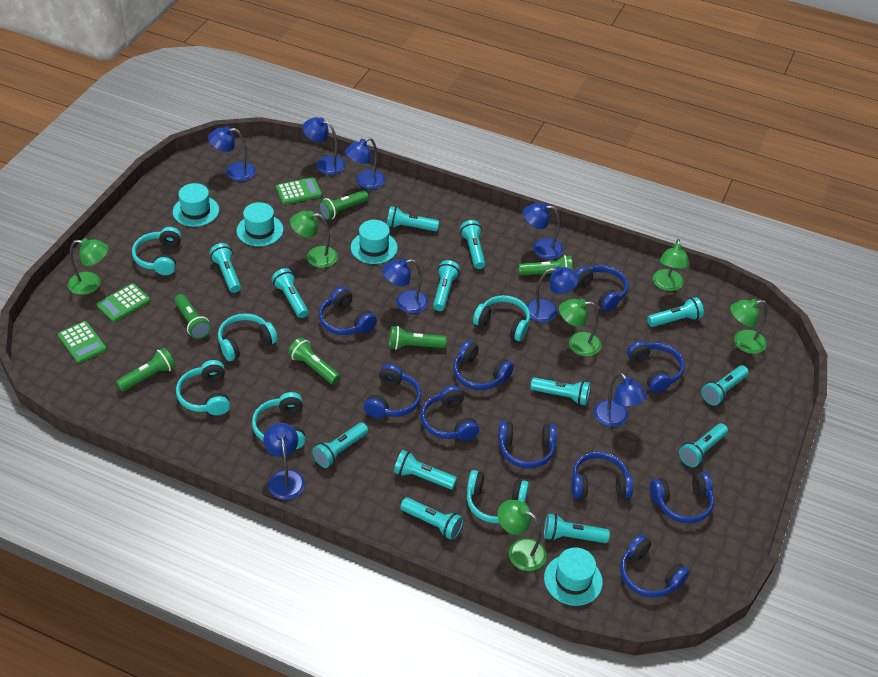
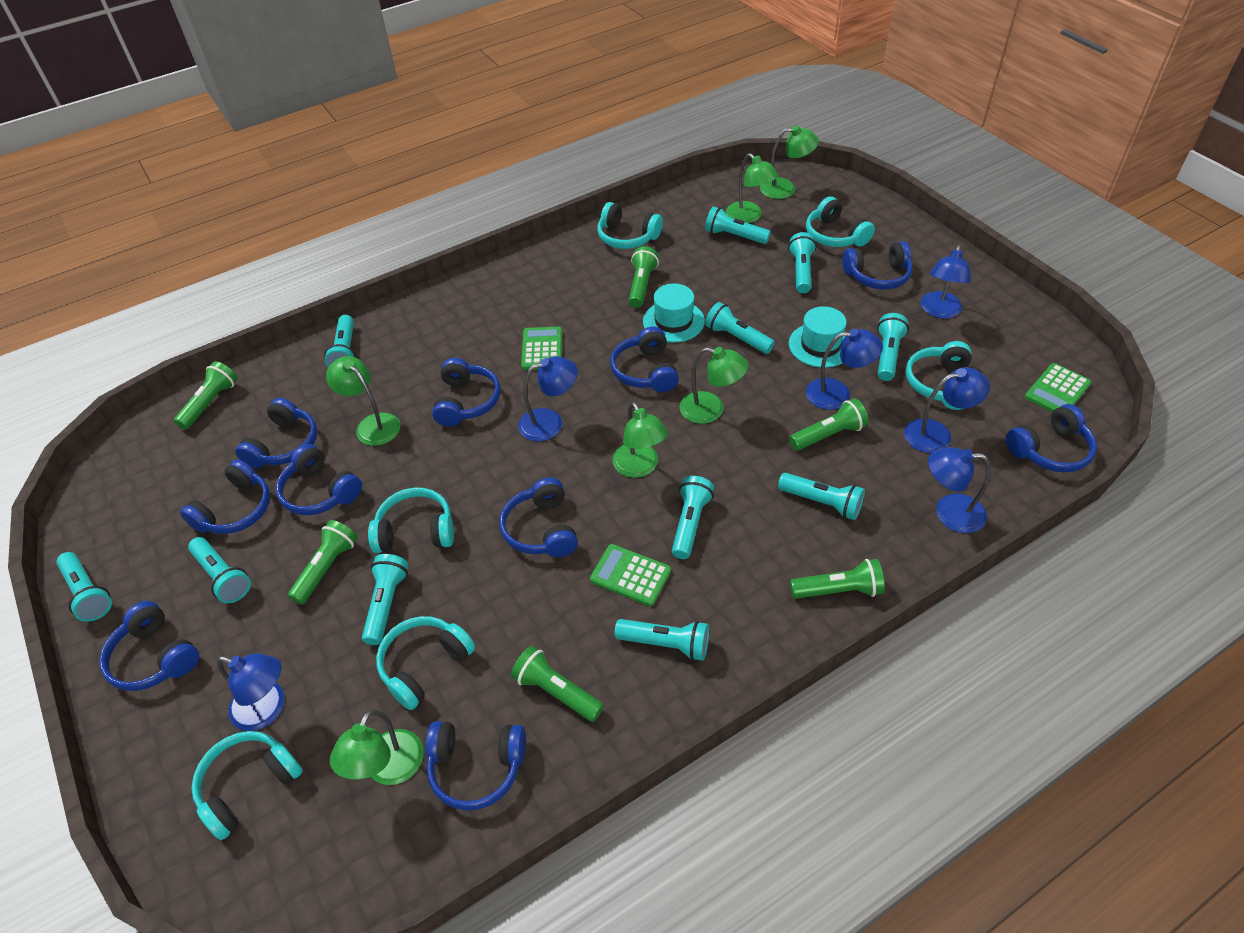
blue lamp: [208,126,256,181] [263,423,305,500] [302,117,345,175] [345,138,385,189] [382,258,428,314] [523,203,563,259] [527,266,579,322] [594,373,647,427] = 8 -> [217,653,285,731] [518,356,578,442] [806,329,883,410] [904,367,990,453] [921,245,971,319] [928,447,990,533] = 6
turquoise flashlight: [210,243,241,293] [272,268,309,318] [312,423,368,468] [387,206,439,231] [394,450,457,489] [400,498,464,540] [433,260,460,311] [460,220,485,269] [530,377,590,405] [544,514,610,543] [647,297,704,327] [679,423,728,467] [701,365,749,405] = 13 -> [56,552,112,622] [188,537,251,603] [324,315,356,367] [362,554,409,645] [615,619,709,661] [672,476,714,559] [705,206,771,244] [705,302,775,354] [778,473,865,520] [788,232,816,293] [877,313,909,381] = 11
turquoise hat: [173,183,219,227] [236,202,284,246] [351,220,398,264] [544,547,603,606] = 4 -> [643,283,705,343] [789,306,847,368] = 2

